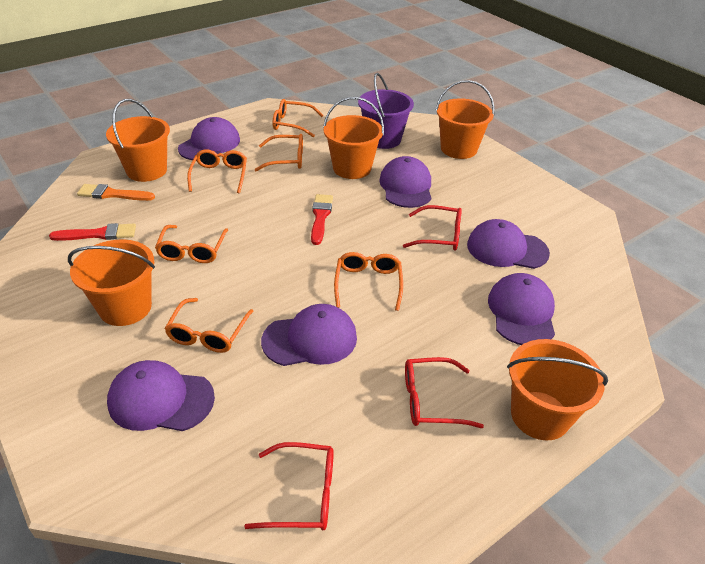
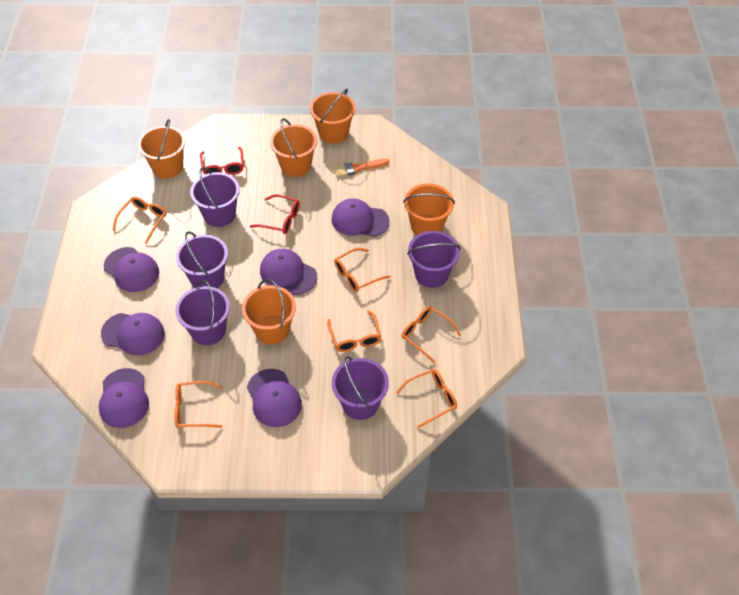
purple bucket: [358,73,414,149] = 1 -> [175,280,230,345] [176,231,228,288] [190,167,240,227] [332,356,389,420] [407,231,461,288] = 5
red brush: [49,223,136,241] [311,194,333,245] = 2 -> none = 0
red glasses: [244,442,334,530] [403,205,462,251] [405,357,484,428] = 3 -> [200,147,244,175] [250,194,300,234] = 2

